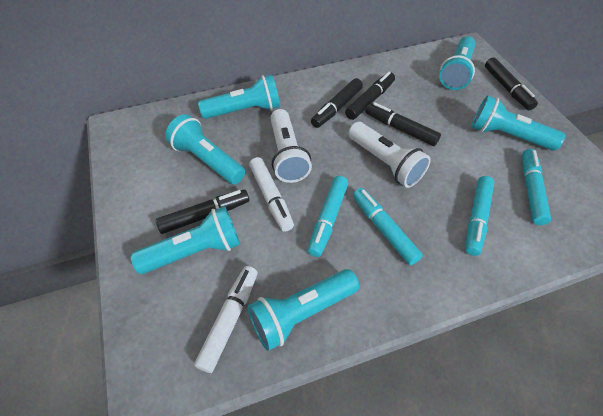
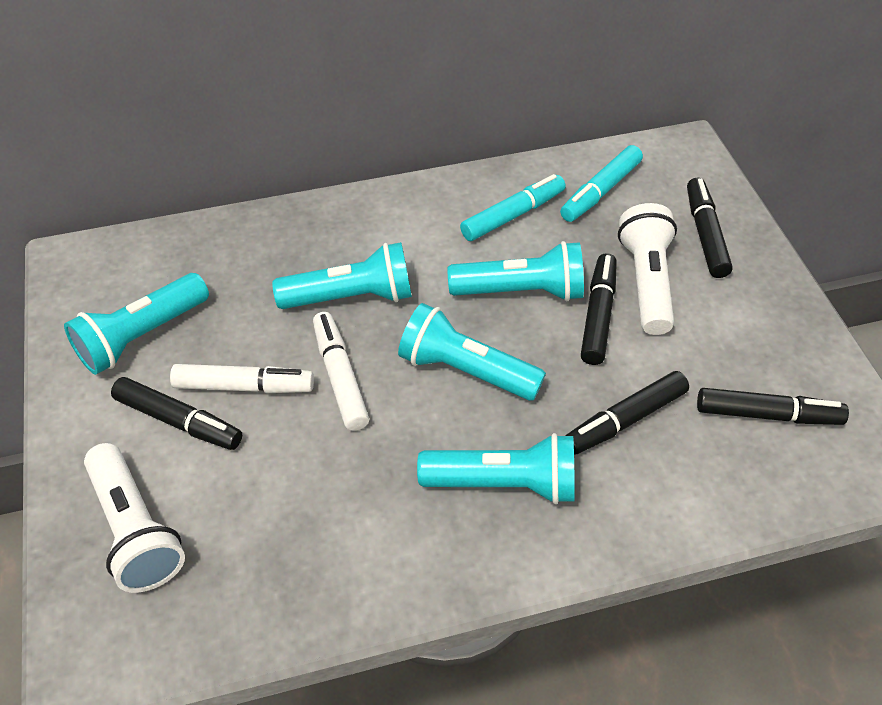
turquoise flashlight: [131,206,240,274] [165,114,245,185] [198,75,280,119] [247,269,359,351] [439,36,476,90] [471,95,565,150] = 6 -> [64,273,209,375] [272,242,412,309] [398,303,546,401] [417,433,575,504] [448,241,584,301] = 5
turquoise marker: [308,176,348,257] [353,188,423,265] [465,176,494,256] [522,149,551,225] = 4 -> [460,174,565,241] [560,145,643,222] = 2

